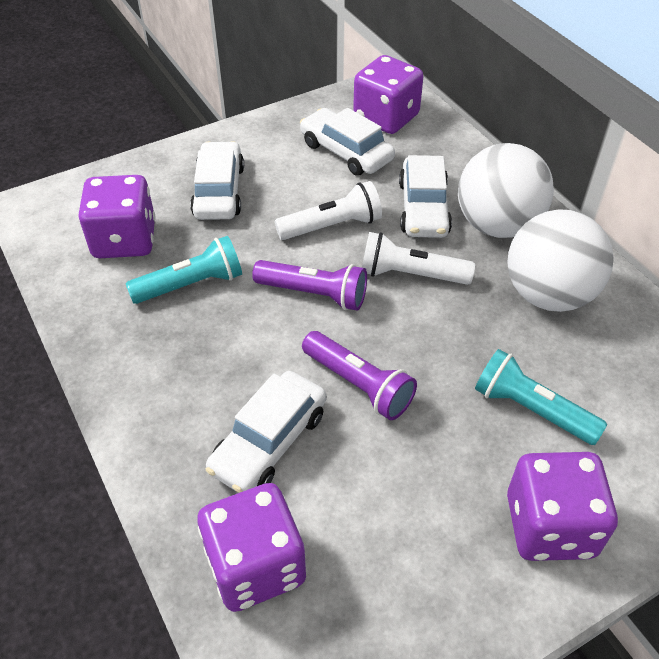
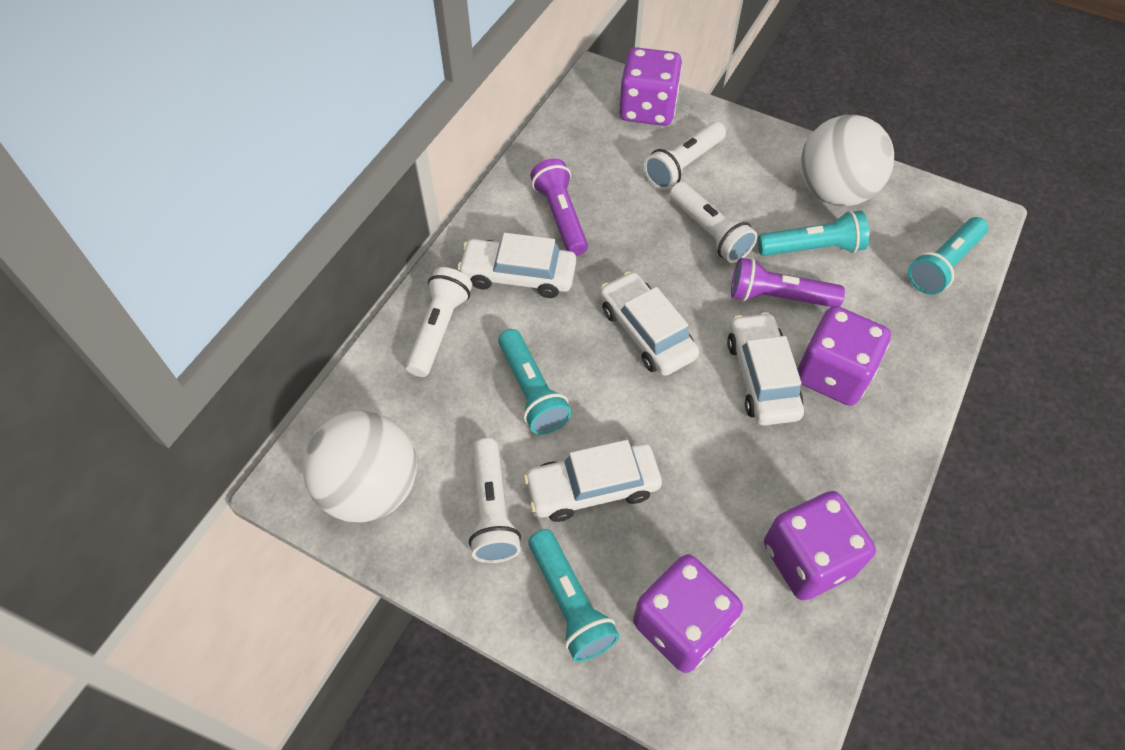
turquoise flashlight: [126,236,242,304] [475,349,607,445] = 2 -> [498,329,572,434] [528,529,619,662] [758,210,869,256] [908,217,988,295] = 4
white flashlight: [275,181,382,240] [362,232,475,285] = 2 -> [406,267,472,377] [469,438,521,563] [644,121,726,190] [669,182,758,263] = 4

